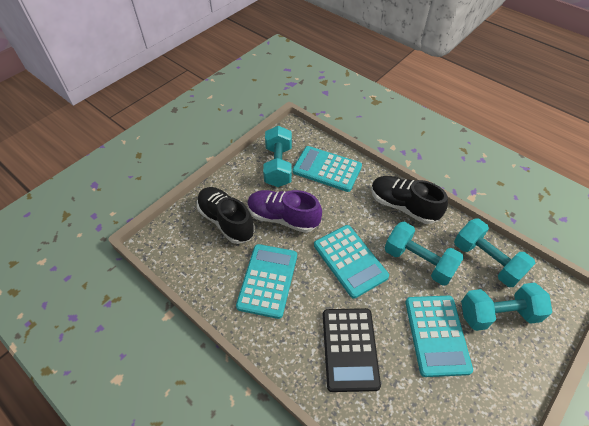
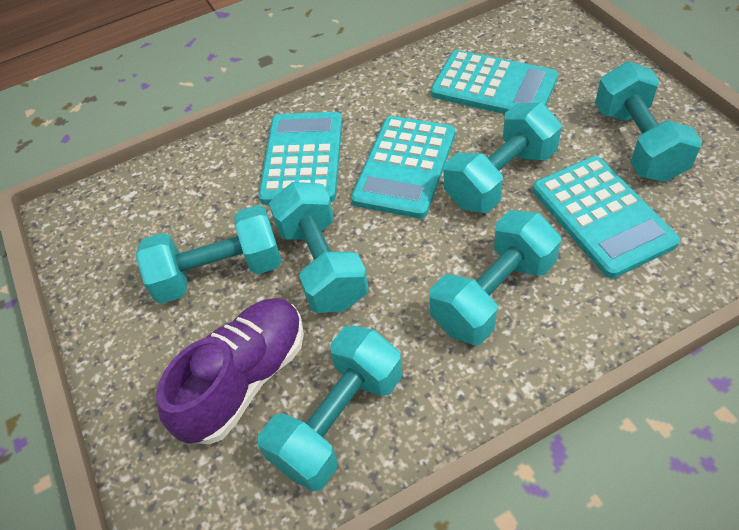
black calculator: [323,308,381,392] = 1 -> none = 0
black shoe: [197,187,255,244] [371,176,448,224] = 2 -> none = 0
turquoise dumbbell: [263,126,292,187] [385,222,464,286] [454,219,535,287] [461,283,552,331] = 4 -> [136,205,282,304] [258,325,402,492] [269,182,369,313] [429,210,561,345] [444,103,562,213] [595,62,702,182] = 6

